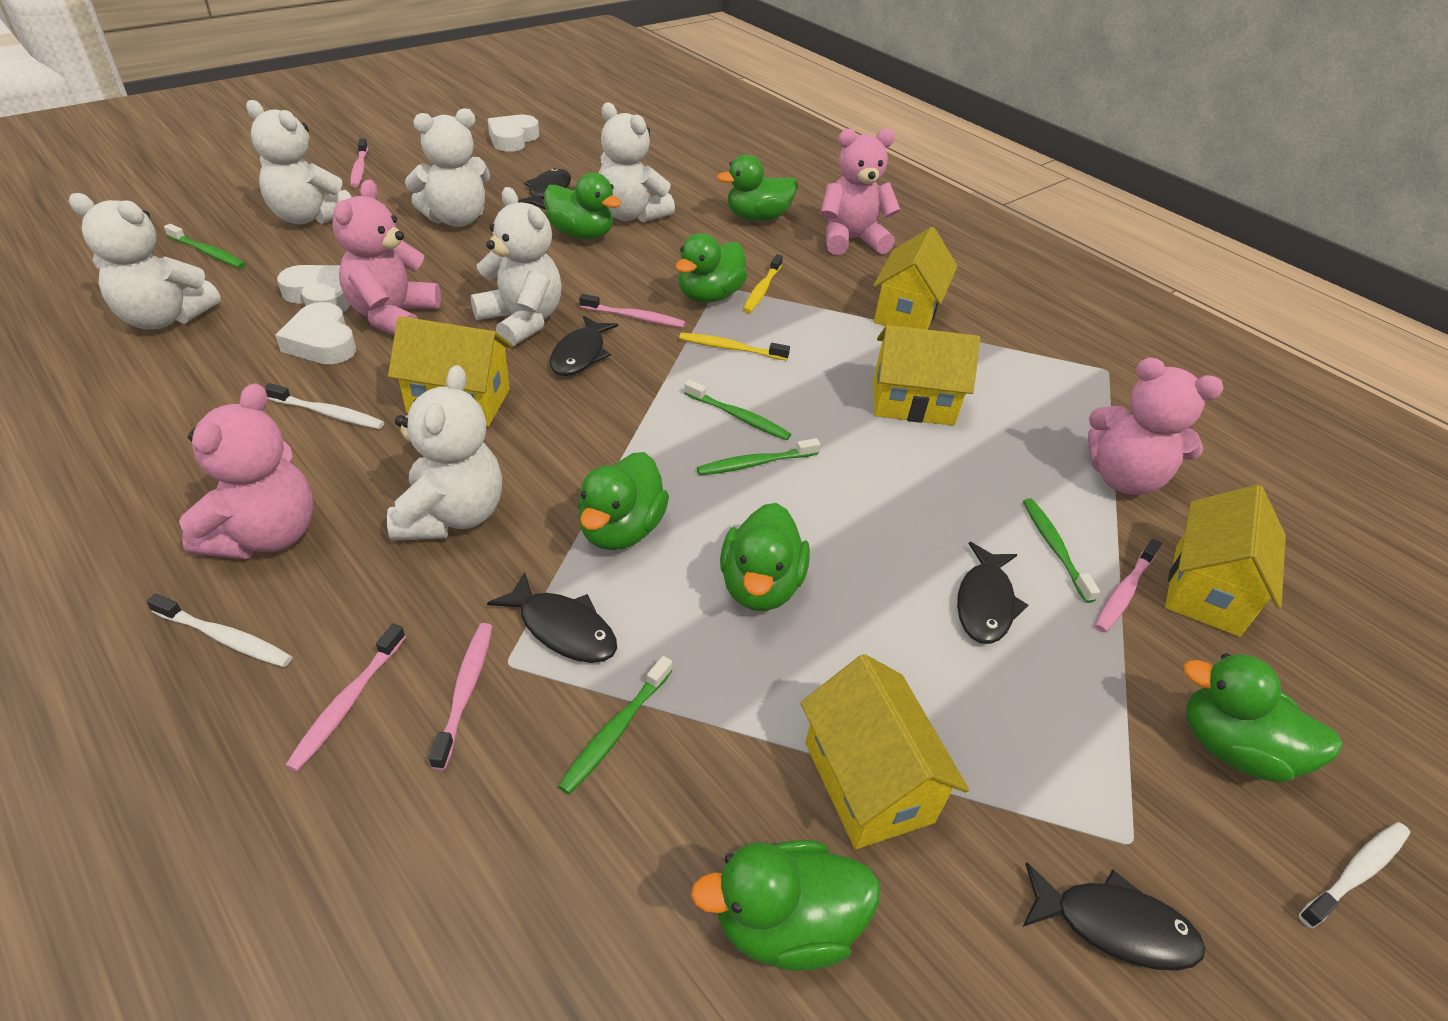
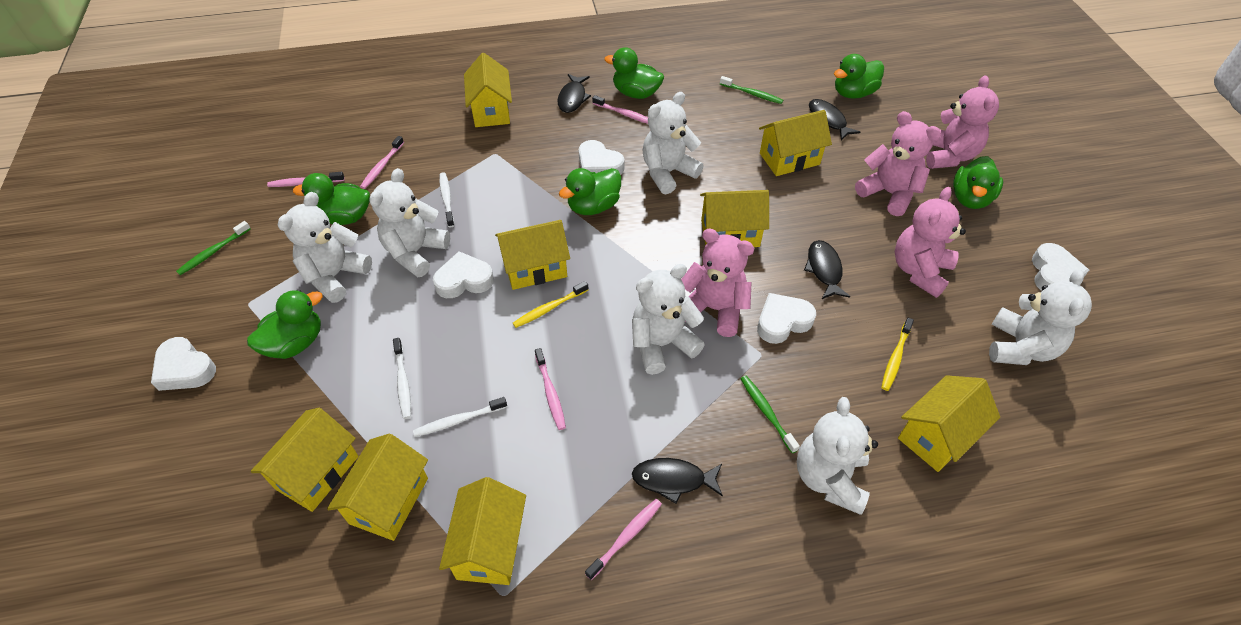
black fish: [487,572,617,663] [518,168,571,210] [550,315,618,376] [957,542,1028,644] [1022,862,1206,971] = 5 -> [558,74,591,113] [632,458,723,504] [804,240,851,299] [809,99,861,141] = 4
green duck: [544,172,622,240] [578,452,669,550] [676,233,747,303] [691,840,880,971] [717,154,798,221] [720,503,810,611] [1183,653,1342,783] = 7 -> [247,290,323,359] [293,173,370,225] [559,168,621,215] [604,47,664,99] [834,54,884,99] [953,156,1003,209] = 6
green toothbrush: [164,224,246,268] [558,656,672,794] [684,380,791,440] [697,438,820,475] [1023,498,1100,603] = 5 -> [176,221,251,275] [720,76,783,104] [741,376,800,453] = 3
white heart: [275,302,356,364] [277,265,350,312] [487,115,539,152] = 3 -> [151,337,216,391] [433,251,494,298] [579,140,624,175] [757,293,816,344] [1032,243,1089,291] = 5
yellow house: [388,316,513,427] [801,654,969,849] [873,227,958,330] [873,325,980,426] [1165,485,1286,637] = 5 -> [251,408,359,512] [327,433,428,541] [439,477,526,585] [464,53,512,127] [495,220,570,290] [700,190,769,247] [759,110,832,176] [898,375,1000,472] = 8

